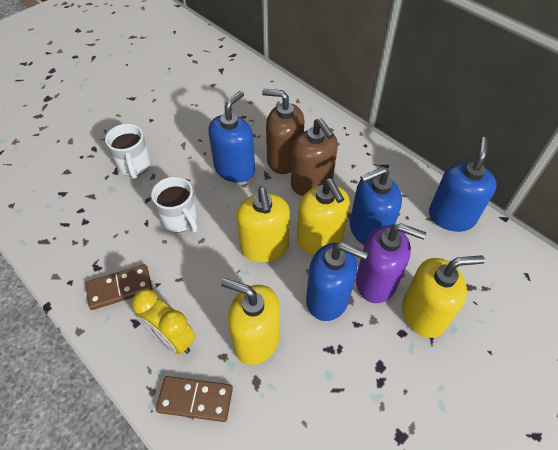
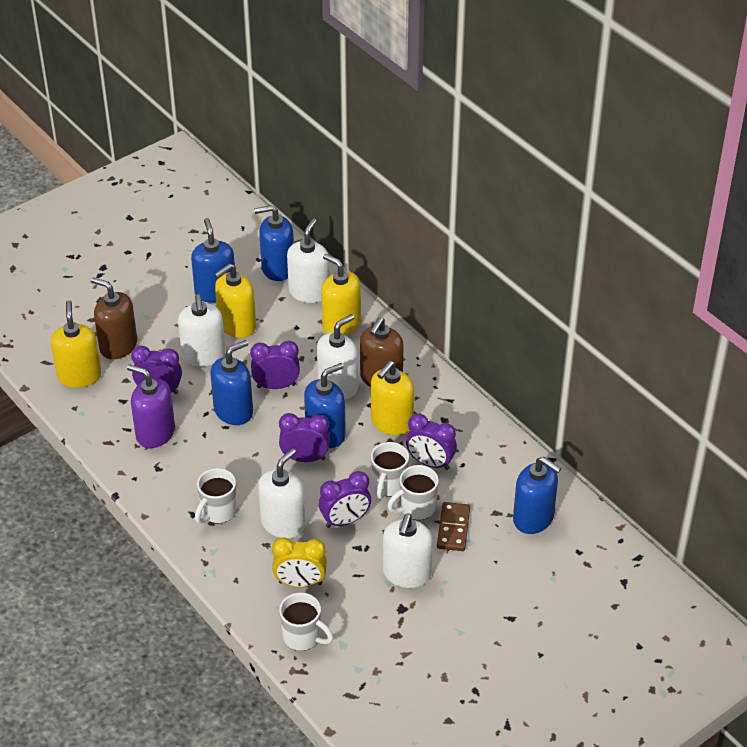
blue soap dispenser: [208,91,255,183] [306,242,368,321] [350,167,402,245] [429,137,497,232] = 4 -> [191,218,235,303] [210,340,253,425] [254,205,294,281] [304,363,346,448] [513,456,561,534] = 5
brown domino: [85,264,153,310] [156,376,233,422] = 2 -> [437,502,470,551] = 1
purple clock: none = 0 -> [131,346,182,394] [250,341,300,389] [279,413,330,462] [319,471,371,528] [406,414,457,470] = 5
white mug: [105,124,150,179] [151,177,197,232] = 2 -> [195,468,237,524] [279,593,333,651] [371,442,409,499] [388,465,439,520] = 4
white soap dispenser: none = 0 -> [178,294,225,367] [258,448,306,539] [287,218,329,303] [317,314,358,399] [383,514,433,588] = 5

